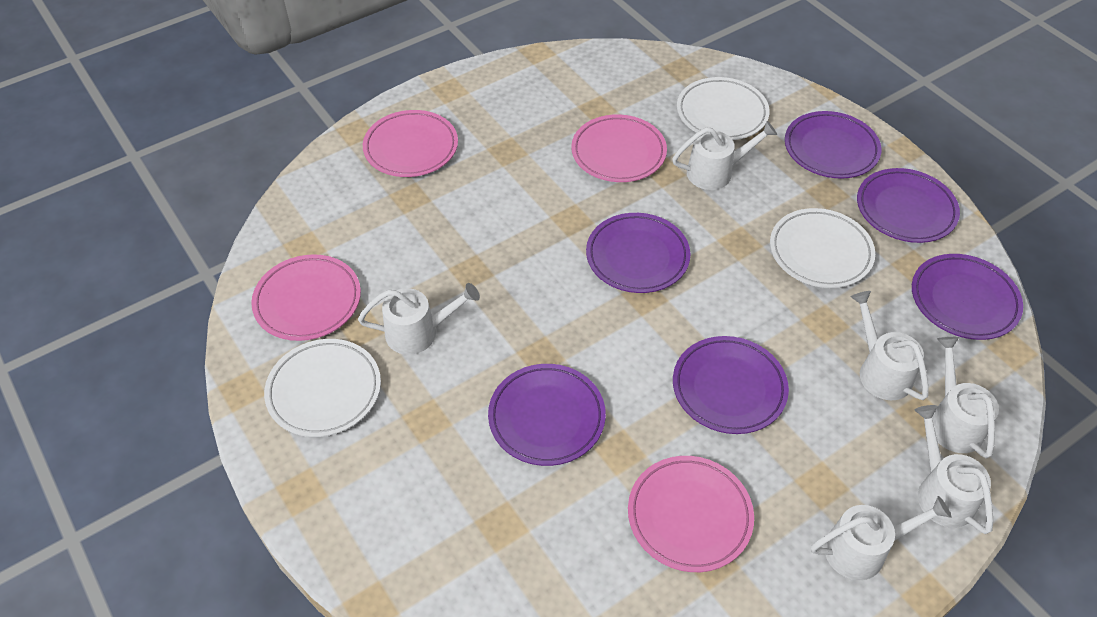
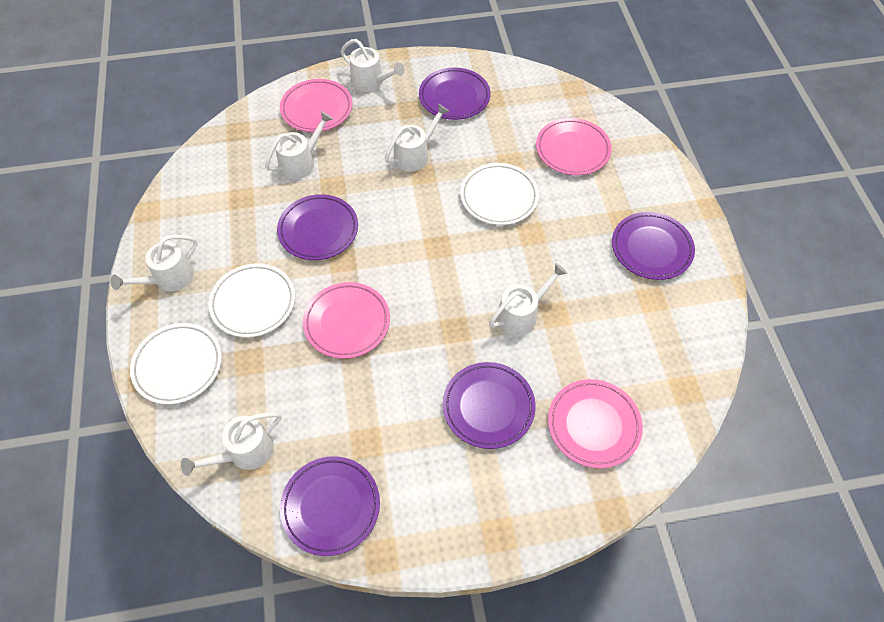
purple plate: [488,364,606,466] [586,213,690,293] [673,336,789,434] [785,111,881,179] [857,168,960,243] [912,254,1023,340] = 6 -> [277,194,358,260] [280,456,380,556] [419,68,490,120] [443,362,536,449] [612,212,695,280] = 5

